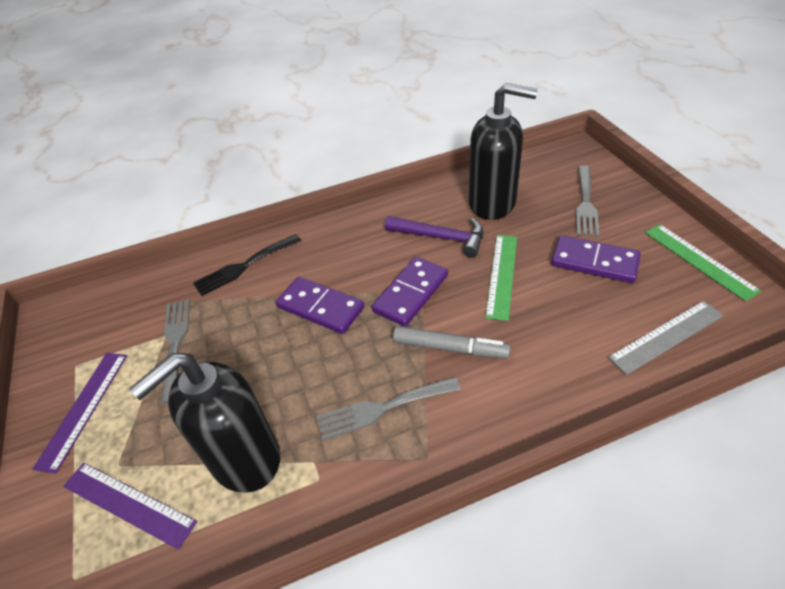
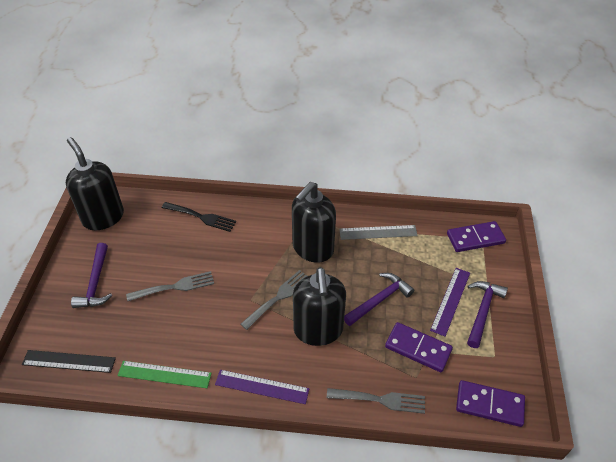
black ruler: none = 0 -> [22,350,116,373] = 1
black soap dispenser: [129,353,280,493] [469,83,538,220] = 2 -> [66,137,124,230] [292,182,336,263] [293,267,346,346] = 3
green ruler: [485,235,517,321] [645,224,761,301] = 2 -> [118,361,212,388] = 1
grey marker: [393,326,511,358] = 1 -> none = 0
purple hammer: [385,216,483,258] = 1 -> [71,243,113,308] [344,273,414,326] [467,281,508,348] = 3

